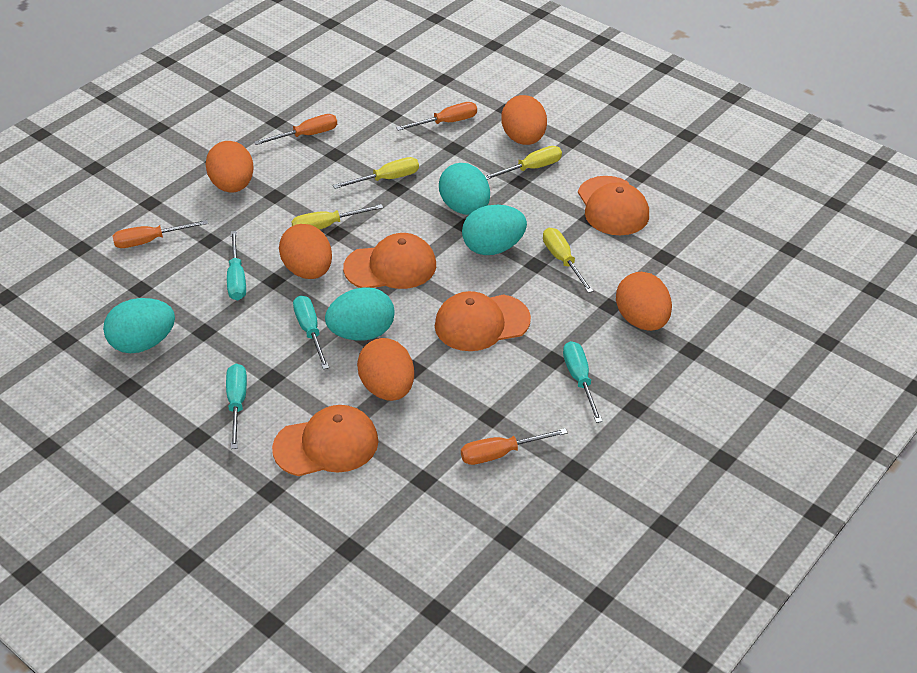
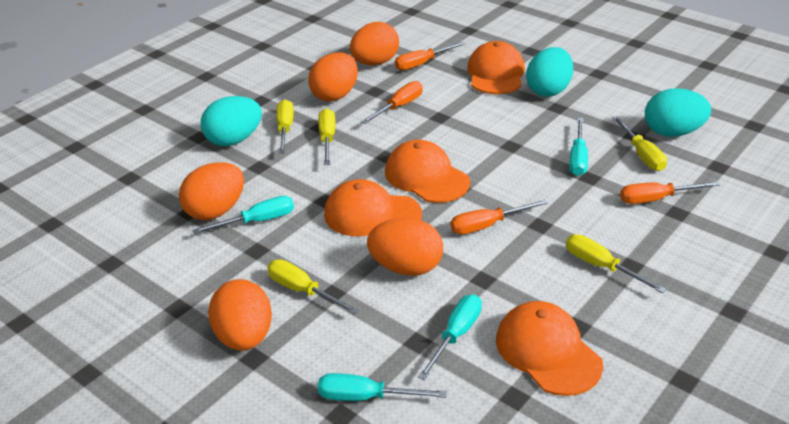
turquoise egg: [103,298,175,353] [325,287,395,340] [439,163,490,215] [462,205,527,255] = 4 -> [201,96,262,146] [526,47,573,97] [645,88,711,137] = 3
yellow screwdriver: [291,204,383,230] [333,157,419,189] [485,146,562,180] [543,228,593,293] = 4 -> [267,259,359,314] [276,99,294,154] [318,108,336,165] [566,234,666,293] [612,116,667,171] = 5

